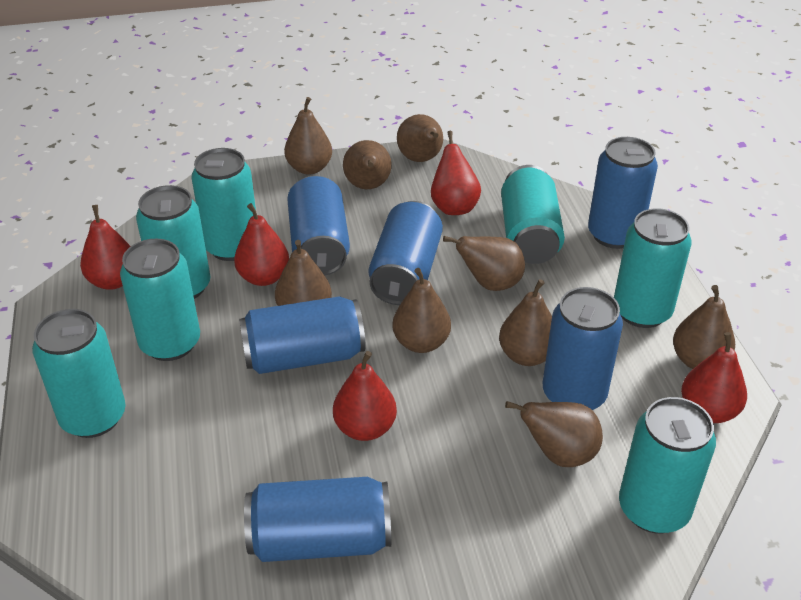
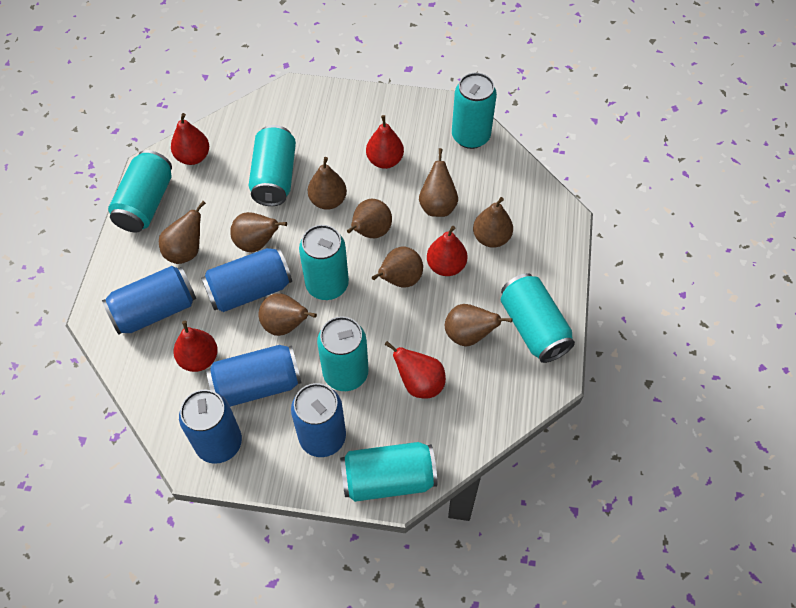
blue can: [239,296,366,374] [244,477,391,562] [287,175,350,276] [369,201,443,305] [543,287,623,410] [588,137,658,249] = 6 -> [102,266,196,335] [179,389,242,464] [201,248,292,312] [206,345,302,407] [291,383,346,457] = 5

